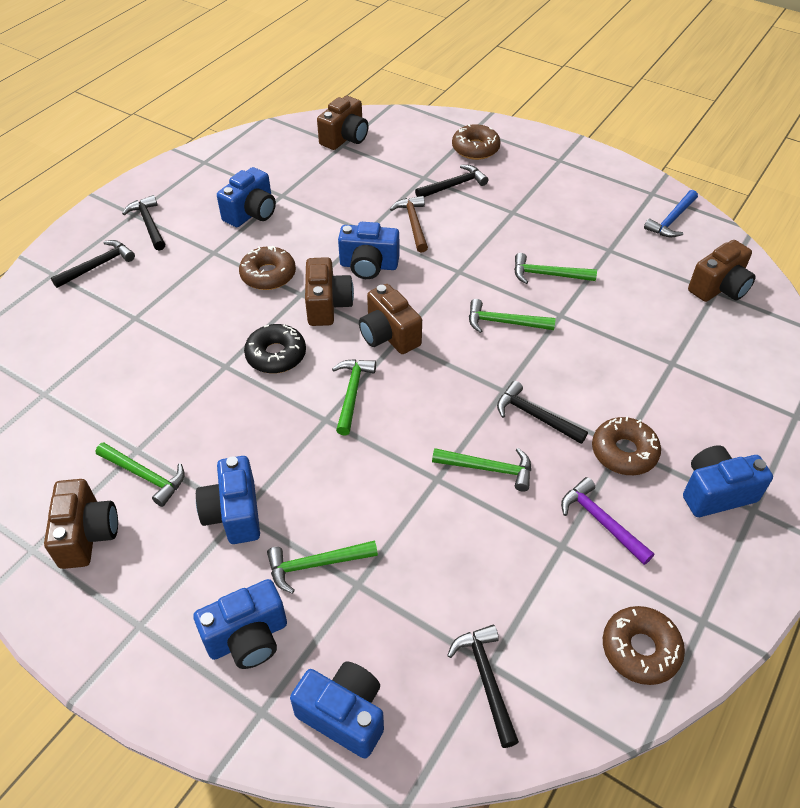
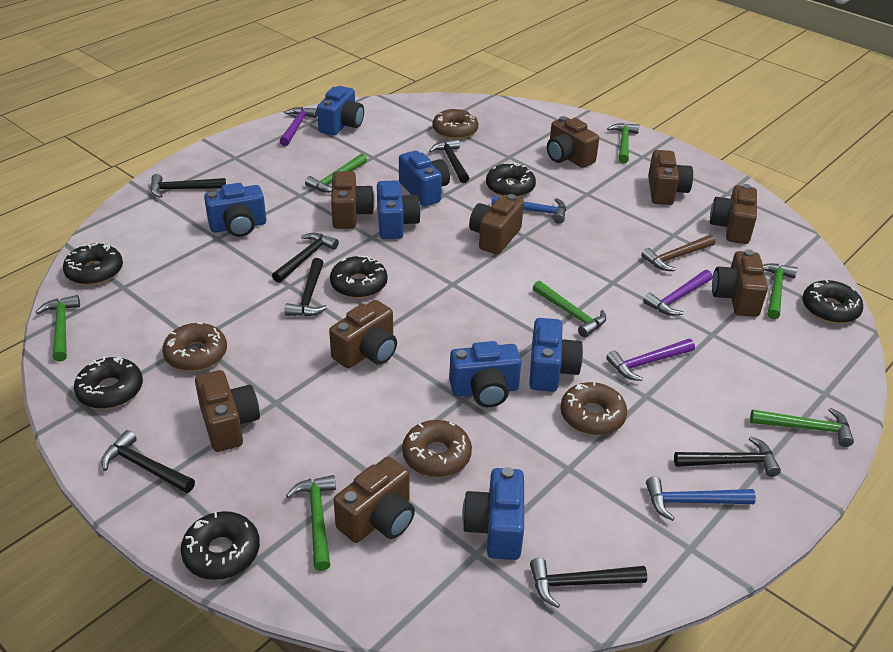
black donut: [244,324,306,374] = 1 -> [63,242,123,285] [74,356,143,409] [181,511,260,580] [330,255,387,298] [486,162,536,198] [802,279,863,324] = 6
black hammer: [51,240,135,288] [122,195,165,250] [415,165,489,197] [447,625,519,748] [497,381,588,444] = 5 -> [101,430,195,493] [150,174,226,198] [272,233,339,283] [285,258,328,317] [429,139,469,183] [530,558,647,608] [674,436,781,477] = 7
blue camera: [193,579,287,669] [196,456,260,544] [217,167,276,227] [290,662,384,759] [338,222,399,279] [683,445,773,517] = 6 -> [204,183,266,237] [317,86,364,136] [377,181,421,239] [399,151,450,206] [449,341,521,407] [462,467,524,560] [529,318,583,392] = 7
blue hammer: [644,190,698,237] = 1 -> [491,196,566,224] [646,477,756,521] = 2
brown camera: [44,479,118,569] [305,257,354,326] [317,96,369,150] [359,284,422,354] [688,240,756,302] = 5 -> [195,370,260,452] [329,300,397,369] [331,171,375,229] [334,456,415,543] [469,194,524,255] [547,116,599,168] [648,150,693,205] [710,184,757,244] [712,249,768,317] = 9
green hammer: [95,442,185,507] [267,540,378,593] [332,359,376,436] [432,448,531,492] [469,299,556,333] [514,253,597,284] = 6 -> [36,295,80,362] [286,475,336,571] [305,154,367,193] [533,281,606,337] [607,123,639,164] [750,408,854,447] [763,263,798,319] = 7
purple hammer: [561,477,654,565] = 1 -> [280,107,317,146] [606,339,695,381] [643,270,713,316] = 3

